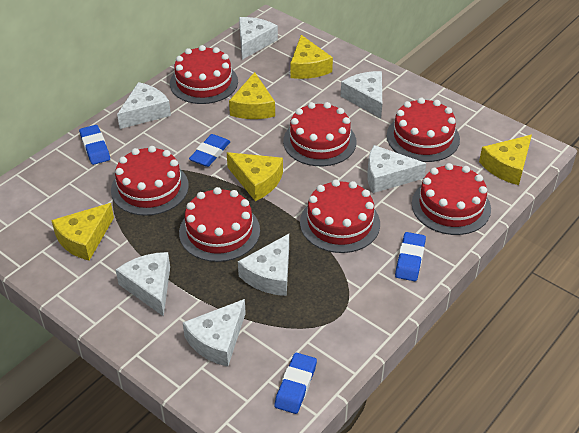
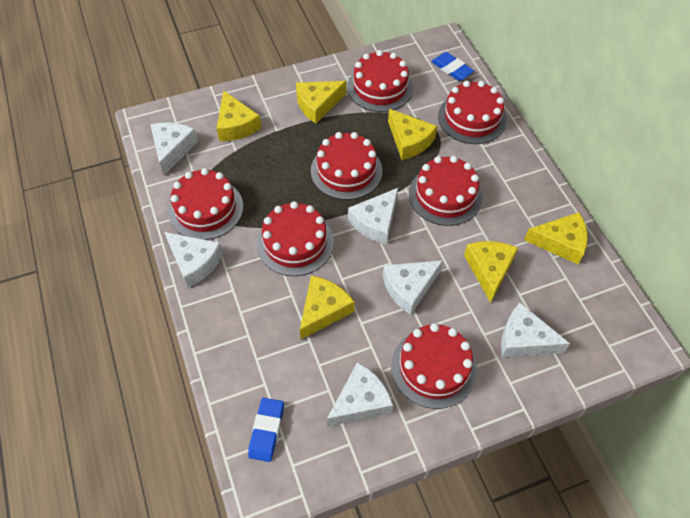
blue eraser: [79,125,110,165] [189,134,230,167] [274,353,317,414] [395,232,426,281] = 4 -> [248,398,284,462] [431,52,474,81] = 2
white cheese: [116,252,170,317] [117,82,171,129] [183,299,246,367] [238,234,289,296] [239,17,278,60] [341,71,382,118] [367,145,426,193] = 7 -> [150,122,198,175] [164,232,223,288] [327,362,393,427] [348,188,398,244] [383,260,443,315] [501,303,570,357] = 6
yellow cheese: [51,203,114,261] [227,152,283,201] [229,72,275,119] [290,35,333,79] [479,135,532,185] = 5 -> [217,90,261,141] [296,81,346,124] [300,276,355,339] [388,109,437,160] [464,241,518,303] [524,212,588,264] = 6

